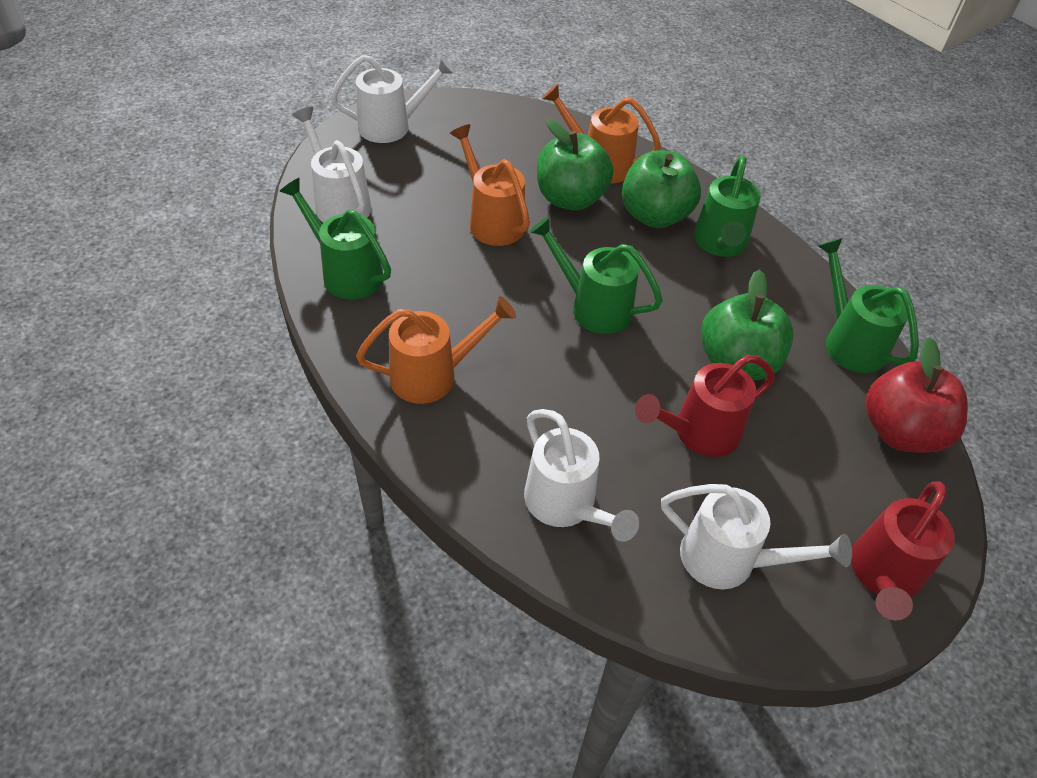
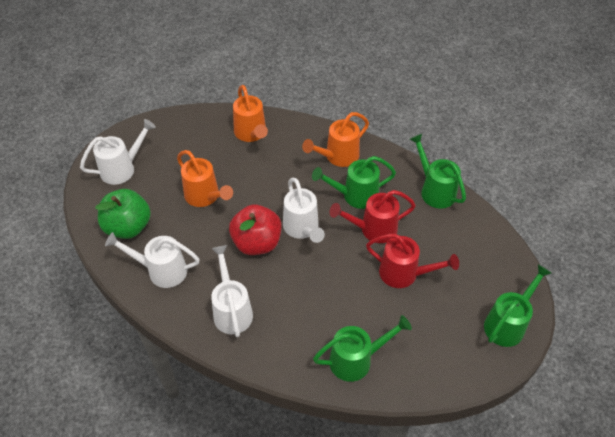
green apple: [537,119,613,211] [622,150,701,228] [701,270,794,380] = 3 -> [95,189,151,239] = 1

